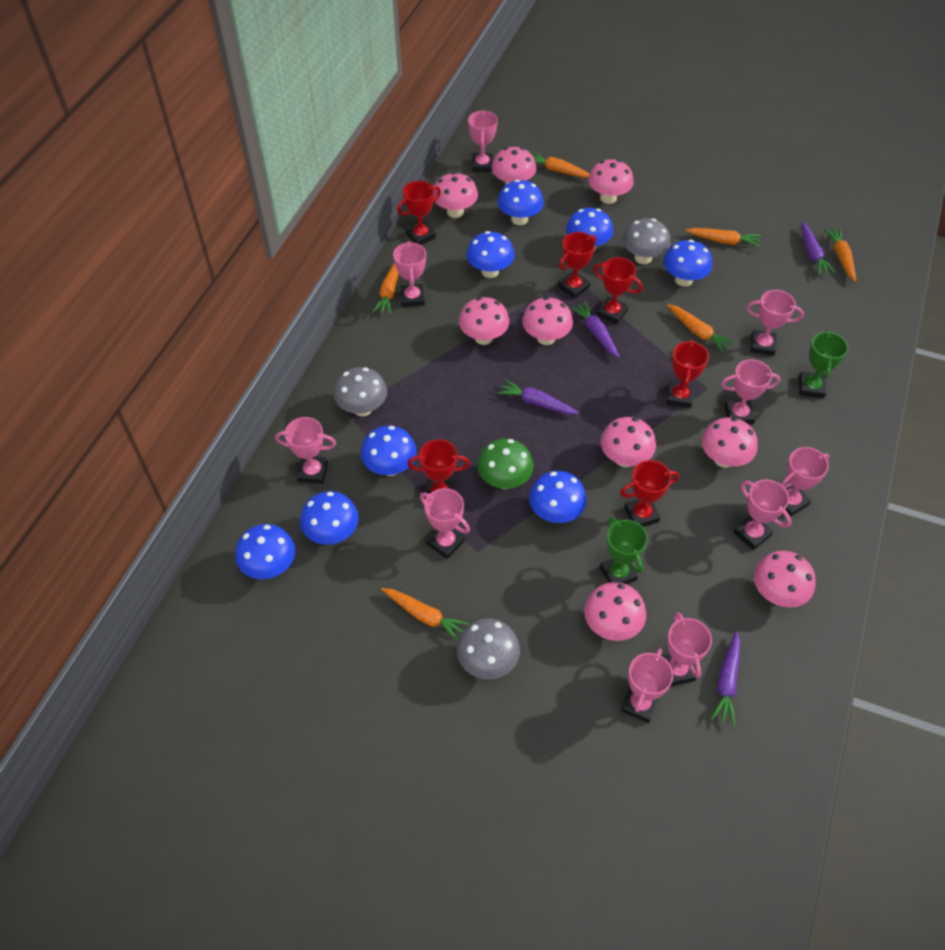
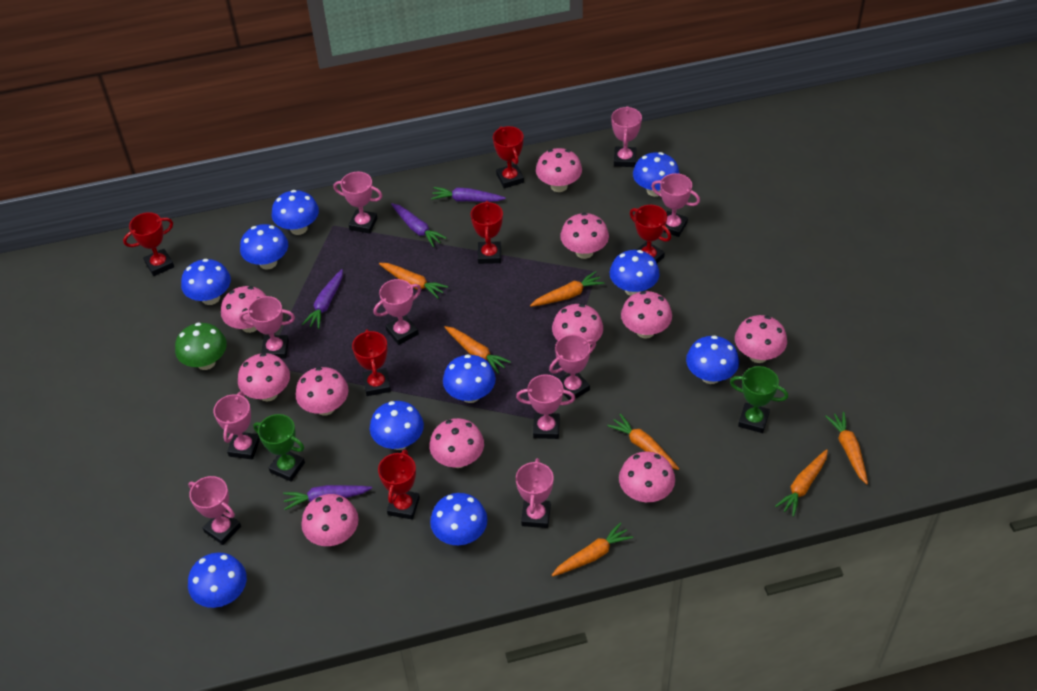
blue mushroom: [235,524,295,579] [300,491,359,545] [361,426,417,476] [467,231,515,278] [498,180,544,225] [529,471,587,523] [566,208,613,251] [664,240,712,287] = 8 -> [181,259,231,305] [188,553,247,608] [240,224,288,270] [272,190,319,235] [370,401,424,450] [430,493,488,545] [443,354,496,403] [610,250,660,296] [633,152,680,197] [686,335,739,384] = 10
grey mushroom: [334,367,387,416] [457,618,520,679] [623,218,671,264] = 3 -> none = 0
orange carrot: [373,263,399,315] [381,588,469,641] [531,152,590,178] [667,304,735,353] [686,228,761,247] [824,228,856,282] = 6 -> [379,263,448,299] [444,326,511,374] [530,271,605,307] [551,522,633,577] [607,414,679,470] [775,449,828,517] [825,412,868,484] = 7
pink mushroom: [434,172,478,218] [459,297,509,345] [492,147,536,185] [522,297,573,345] [584,582,646,641] [588,159,634,204] [601,417,656,467] [702,417,758,468] [754,551,816,608] = 9 -> [221,286,266,333] [238,353,290,401] [296,367,349,416] [301,494,359,546] [429,418,484,468] [536,148,582,192] [552,304,603,345] [560,213,609,259] [619,452,675,502] [621,291,672,339] [735,315,787,363] = 11

